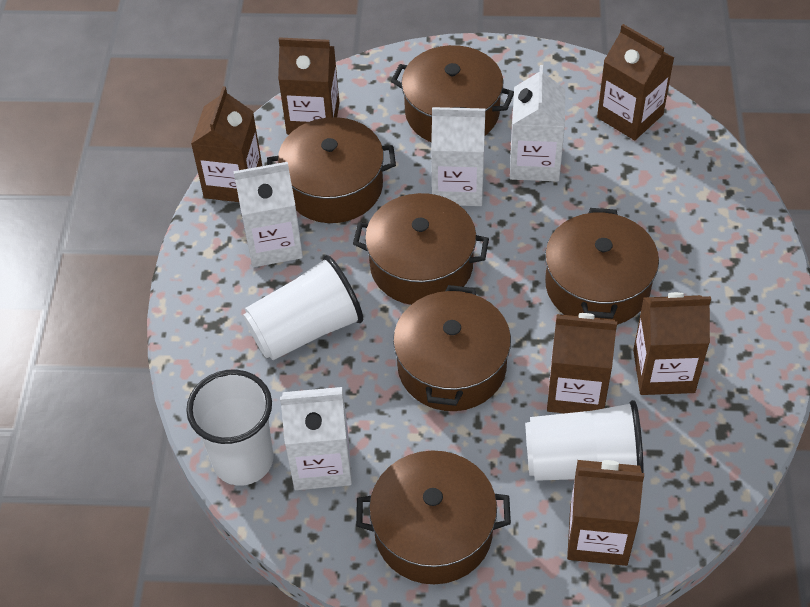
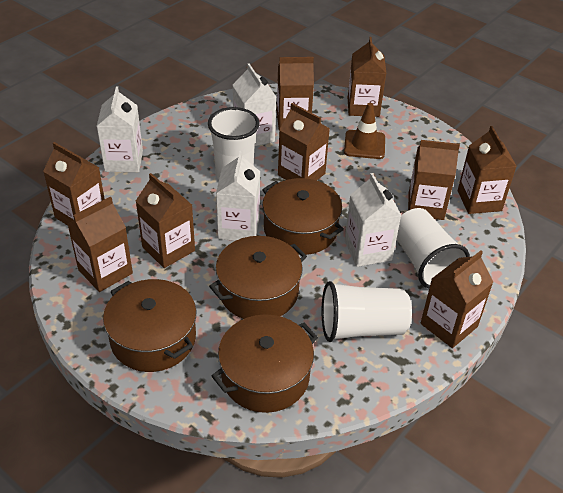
brown carton: [191,86,262,202] [278,37,340,135] [547,313,617,413] [567,460,644,566] [597,24,674,140] [633,292,711,395] = 6 -> [43,142,105,225] [68,197,133,292] [136,173,195,268] [277,57,314,129] [278,103,330,180] [348,37,386,117] [408,140,460,220] [421,250,493,348] [458,126,516,214] = 9
brown pot: [267,117,396,223] [353,193,489,305] [356,451,511,584] [391,45,514,142] [393,285,511,411] [545,208,659,325] = 6 -> [103,279,197,372] [209,236,307,319] [212,314,318,413] [262,178,344,255] = 4
brown traffic cone: none = 0 -> [344,103,385,159] = 1

